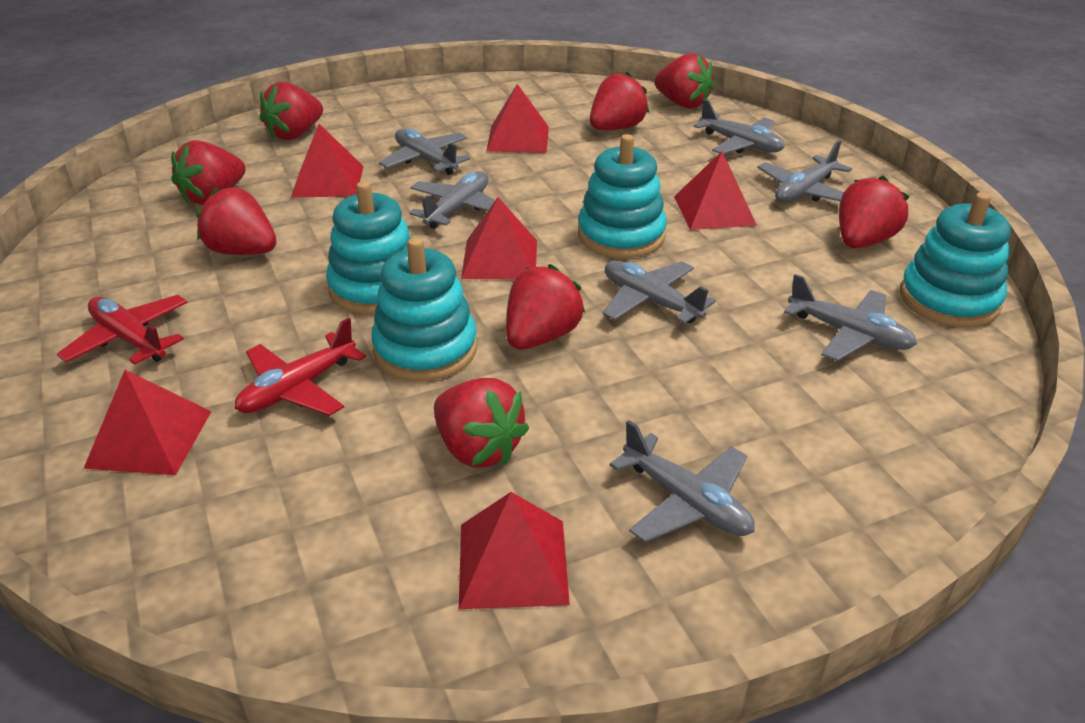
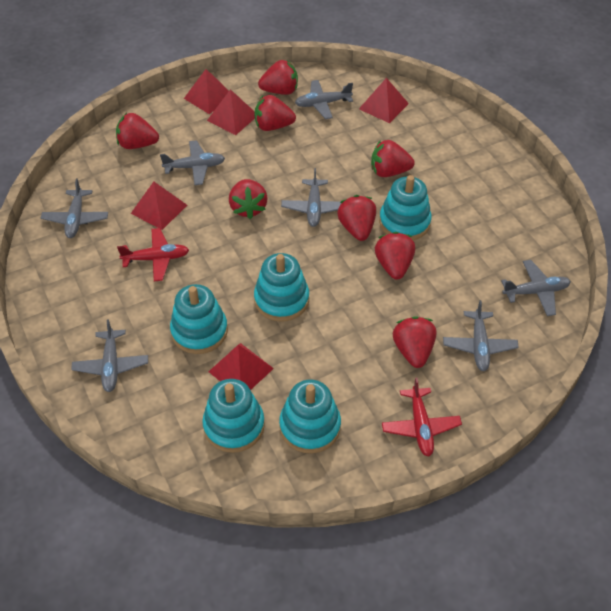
red pyramid: [83,370,212,475] [291,124,364,198] [459,492,570,609] [461,197,537,280] [486,84,549,153] [674,151,757,230] = 6 -> [131,182,187,230] [184,69,229,114] [207,89,255,135] [208,343,274,390] [359,78,409,123] = 5
turquoise stacking toy: [326,181,411,314] [371,238,477,381] [578,134,667,258] [900,192,1011,327] = 4 -> [170,284,228,354] [202,379,265,453] [254,253,309,321] [279,380,341,453] [379,175,432,240] = 5

